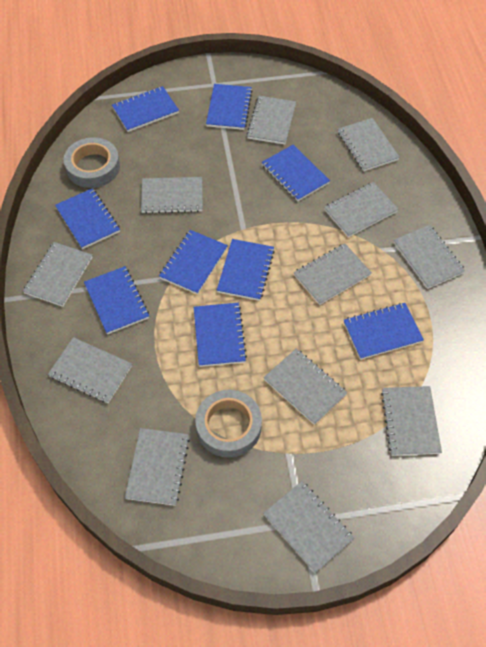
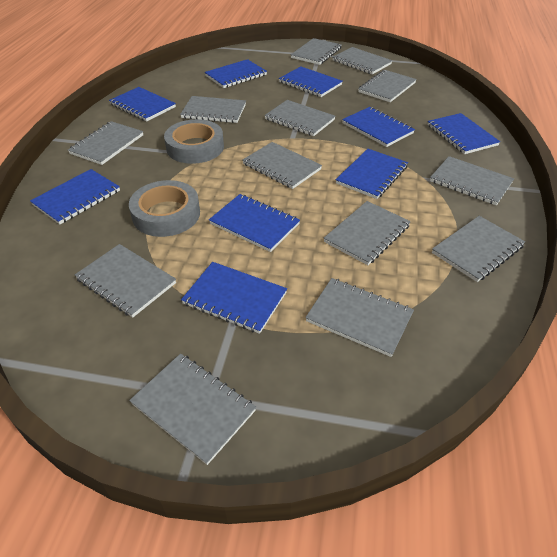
grey notebook: [23,242,93,307] [48,337,132,403] [125,428,190,506] [141,177,203,214] [247,96,296,144] [263,349,347,425] [264,481,354,573] [294,243,372,305] [324,182,398,237] [338,118,400,171] [381,386,442,456] [394,225,465,289] = 12 -> [68,121,143,165] [75,244,176,318] [129,353,256,465] [180,96,246,123] [243,142,322,189] [264,100,335,136] [291,38,342,65] [305,278,414,357] [324,201,411,265] [333,47,393,75] [358,70,417,102] [430,156,514,205] [432,216,525,282] = 13

